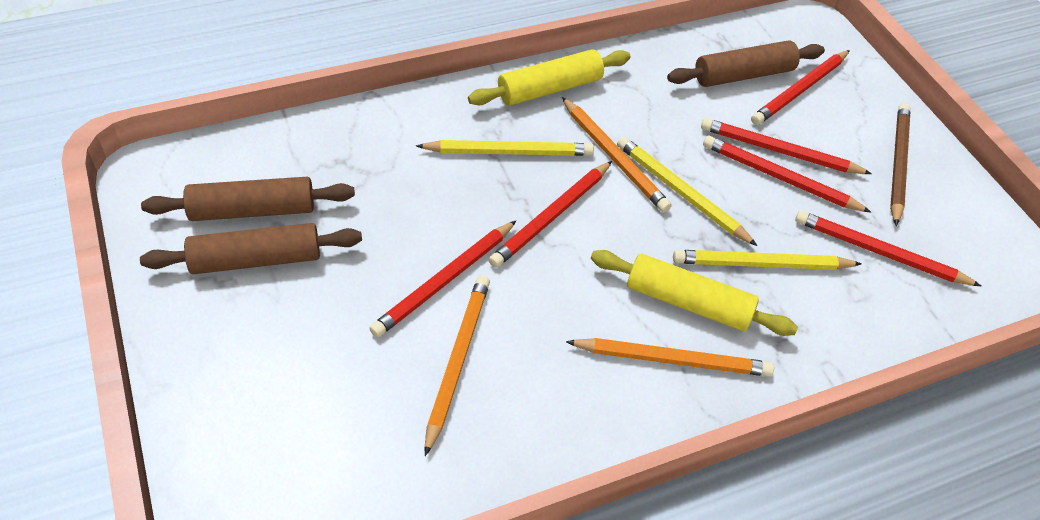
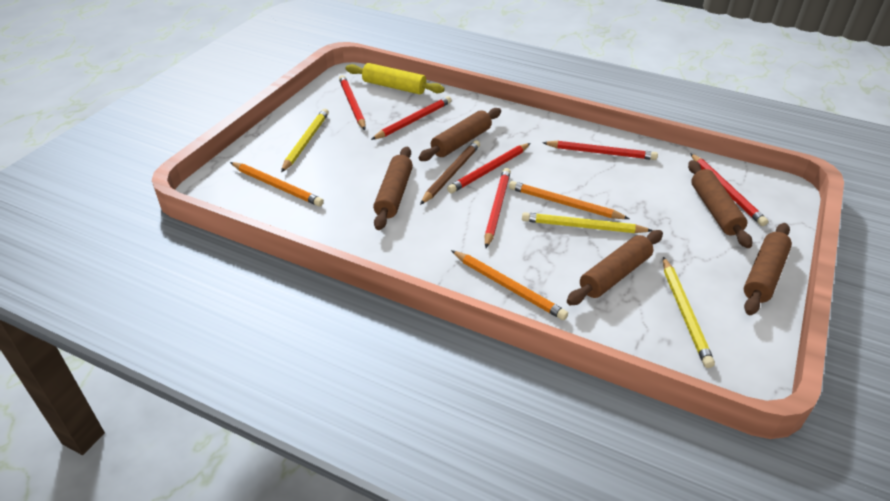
brown rolling pin: [140,223,362,274] [141,177,355,221] [667,41,825,87] = 3 -> [373,147,413,230] [419,108,501,161] [567,230,663,305] [688,160,752,248] [744,223,792,315] = 5
yellow rolling pin: [468,49,630,106] [591,250,798,336] = 2 -> [346,63,445,94] = 1

